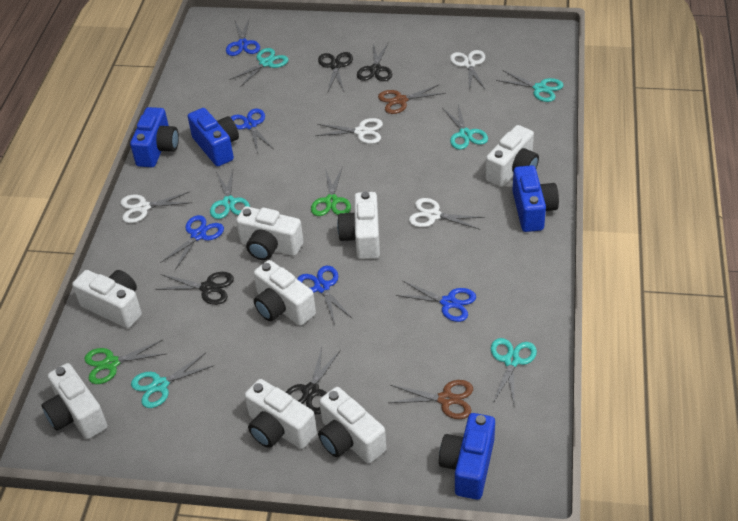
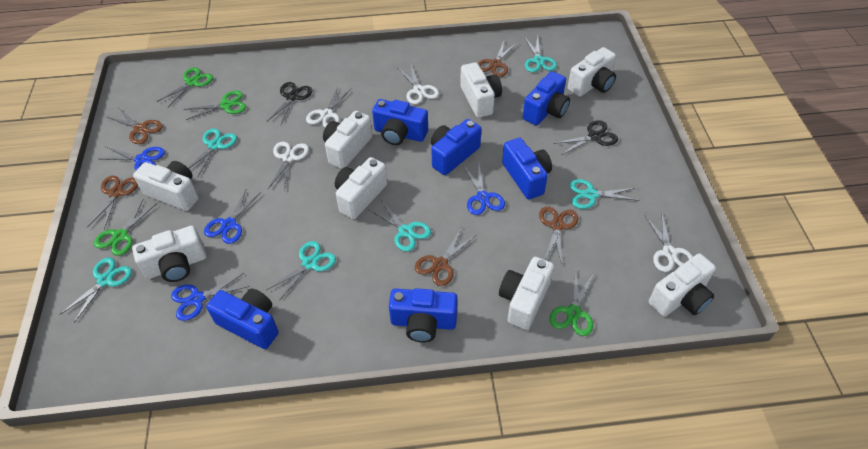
black scissors: [155,272,234,305] [286,347,341,414] [318,52,353,91] [357,43,392,81] = 4 -> [267,82,312,125] [553,120,618,155] = 2
blue camera: [130,107,179,167] [188,108,239,167] [439,413,495,500] [512,165,559,232] = 4 -> [206,288,279,349] [372,99,428,145] [389,288,458,342] [431,119,481,175] [502,138,552,199] [523,71,570,126] = 6
blue scissors: [160,215,224,270] [226,19,260,56] [230,109,274,153] [297,266,353,325] [395,281,476,322] = 5 -> [100,147,165,170] [171,273,249,321] [204,188,261,244] [464,165,505,215] = 4
brown scissors: [378,84,446,114] [389,380,473,419] = 2 -> [87,176,138,229] [107,107,163,144] [415,229,475,286] [478,41,517,77] [539,206,578,264] = 5
green scissors: [84,340,166,384] [311,166,351,216] = 2 -> [94,200,157,256] [157,67,213,107] [184,91,246,120] [550,269,593,336] = 4

